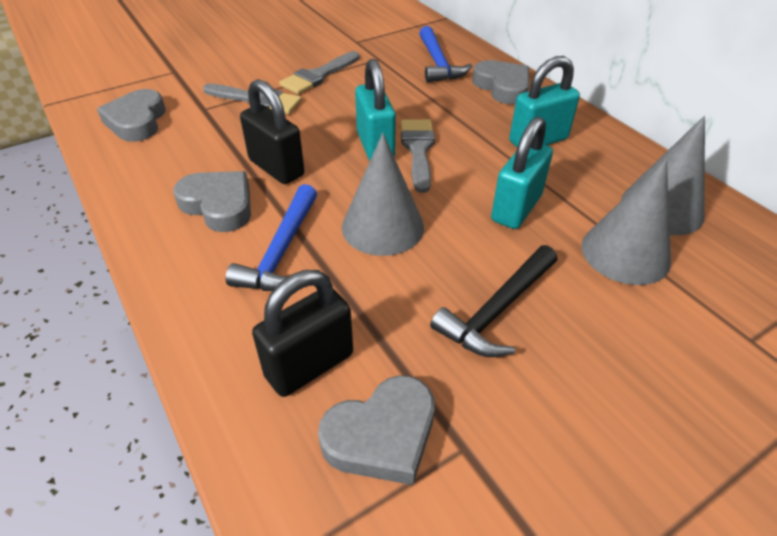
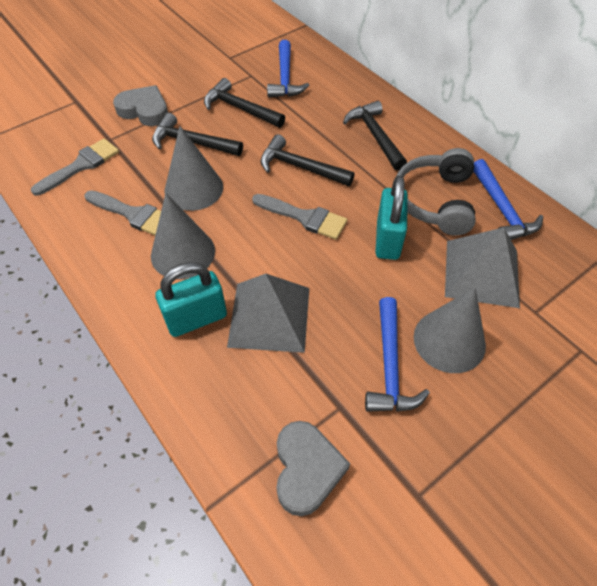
black hammer: [430,245,557,357] = 1 -> [152,113,243,156] [204,78,285,128] [260,134,355,186] [343,101,407,171] = 4
black padlock: [240,79,304,184] [252,270,353,397] = 2 -> none = 0
blue hammer: [226,184,317,291] [419,26,472,83] = 2 -> [267,40,309,98] [365,297,430,412] [473,159,543,240] = 3
grey headphones: none = 0 -> [397,148,476,236] = 1
grey heart: [97,89,165,142] [173,171,251,232] [318,375,435,485] [472,60,529,104] = 4 -> [113,85,168,126] [276,421,350,516] = 2
grey pyramid: none = 0 -> [227,274,309,353] [445,227,520,308] = 2
turquoise padlock: [355,59,396,161] [491,117,553,229] [509,56,580,147] = 3 -> [155,262,227,337] [375,175,408,260] = 2

